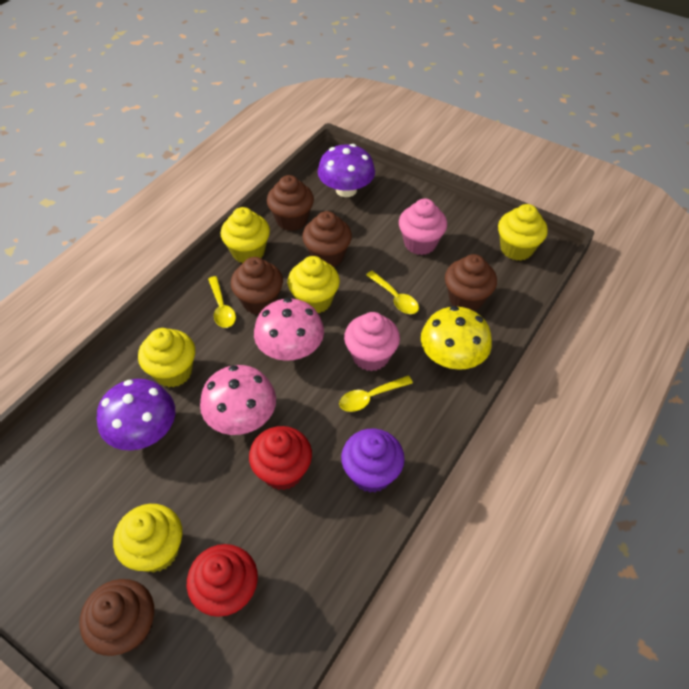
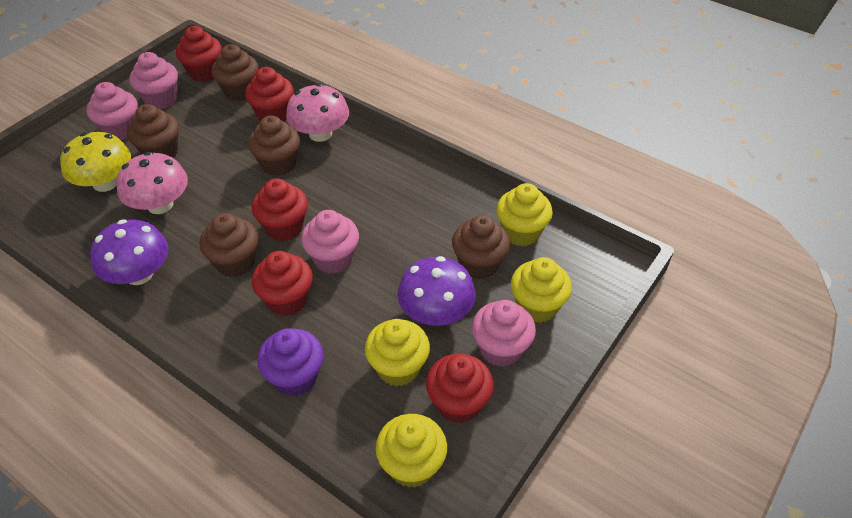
pink cupcake: [344,312,400,371] [399,199,447,255] = 2 -> [86,82,138,141] [129,52,178,109] [301,210,359,274] [472,300,536,367] = 4
red cupcake: [187,544,258,617] [249,426,312,490] = 2 -> [176,26,222,82] [245,67,294,122] [252,178,308,241] [252,251,313,316] [426,354,494,423] = 5
yellow cupcake: [113,504,182,572] [138,328,195,388] [221,207,270,263] [288,256,340,313] [498,204,548,261] = 5 -> [365,319,430,386] [376,414,447,488] [496,183,553,246] [511,257,572,323] = 4
yellow spoon: [208,276,236,328] [339,376,413,412] [366,271,419,314] = 3 -> none = 0

